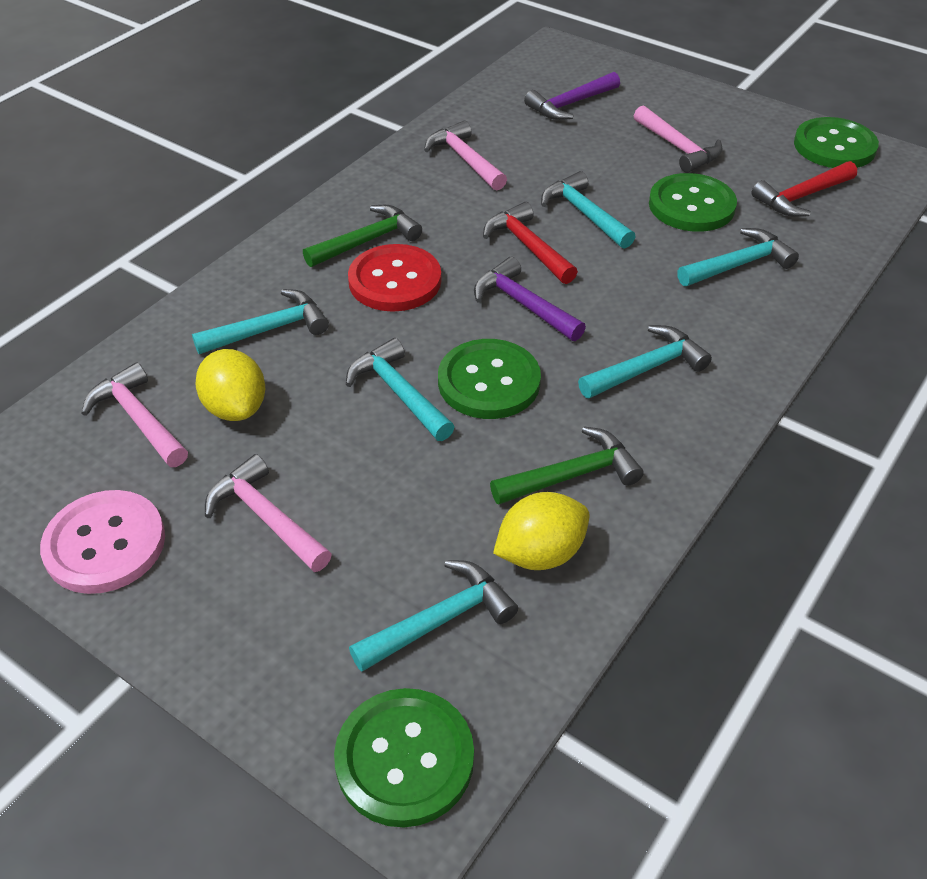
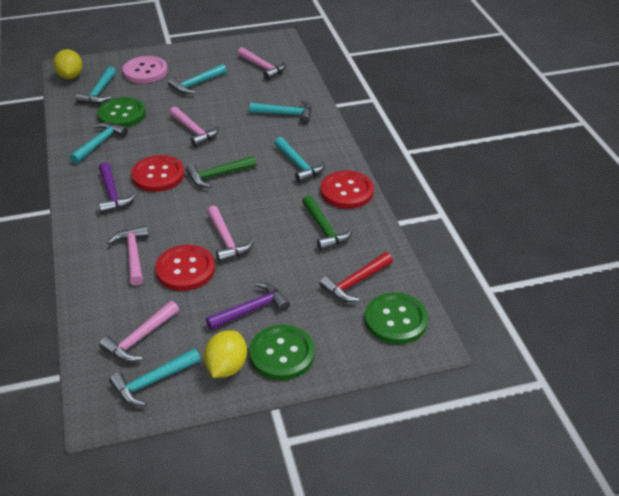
green button: [334,688,474,827] [438,339,541,419] [649,173,737,232] [794,117,879,168] = 4 -> [97,97,146,127] [249,325,315,380] [365,293,428,344] = 3
pink hammer: [81,362,188,467] [205,454,332,572] [424,120,507,190] [634,105,723,173] = 4 -> [99,301,179,362] [108,225,149,286] [169,107,219,147] [207,206,254,263] [237,47,286,80] = 5
red button: [348,244,441,312] = 1 -> [131,155,184,192] [155,245,215,291] [321,171,374,209] = 3
red hammer: [483,202,578,284] [752,161,857,217] = 2 -> [319,252,393,302] = 1

